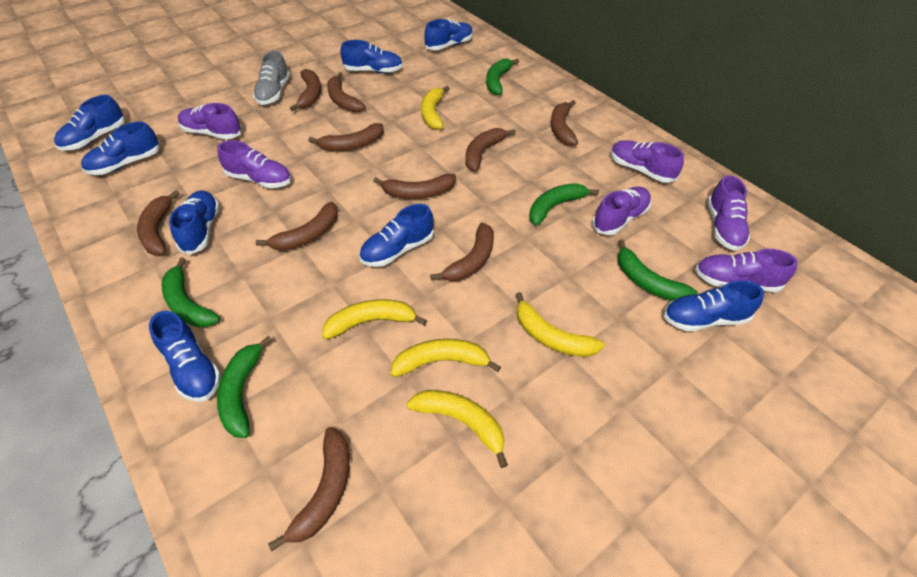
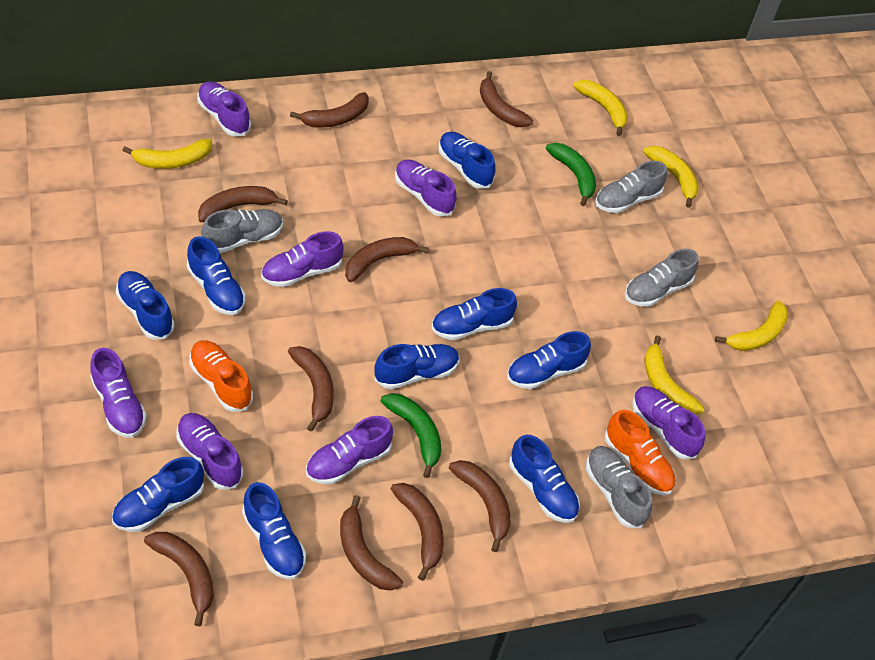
blue shoe: [54,95,125,151] [81,122,160,175] [149,311,221,402] [169,190,220,255] [340,40,403,73] [359,204,434,267] [424,19,473,50] [664,281,764,331] = 8 -> [112,457,204,532] [116,271,175,340] [187,236,245,315] [242,482,306,579] [374,344,459,389] [431,288,517,340] [438,131,496,189] [507,331,591,389] [509,435,580,523] = 9
brown banana: [137,190,180,255] [256,202,338,251] [268,427,349,551] [290,69,321,111] [308,123,384,151] [327,72,365,112] [373,174,456,199] [430,222,494,281] [465,128,516,172] [551,100,578,146] = 10 -> [144,532,214,626] [198,186,288,222] [288,346,334,432] [290,92,369,128] [340,495,403,591] [345,237,429,282] [391,483,444,581] [449,460,511,552] [480,71,533,127] = 9
green banana: [162,257,220,327] [217,336,272,438] [486,59,519,95] [529,183,599,226] [617,239,698,301] = 5 -> [381,393,441,478] [546,143,596,206] = 2
grey shoe: [253,51,290,105] = 1 -> [201,209,283,253] [586,446,652,528] [595,161,667,213] [625,249,699,307] = 4
orange shoe: none = 0 -> [189,340,253,412] [604,410,676,496] = 2
purple shoe: [178,103,242,139] [217,141,291,188] [592,187,651,235] [611,140,684,183] [695,249,798,292] [707,175,750,251] = 6 -> [90,347,147,438] [176,413,243,490] [197,81,251,136] [261,231,344,287] [306,416,393,484] [395,160,457,216] [632,386,705,459] = 7

